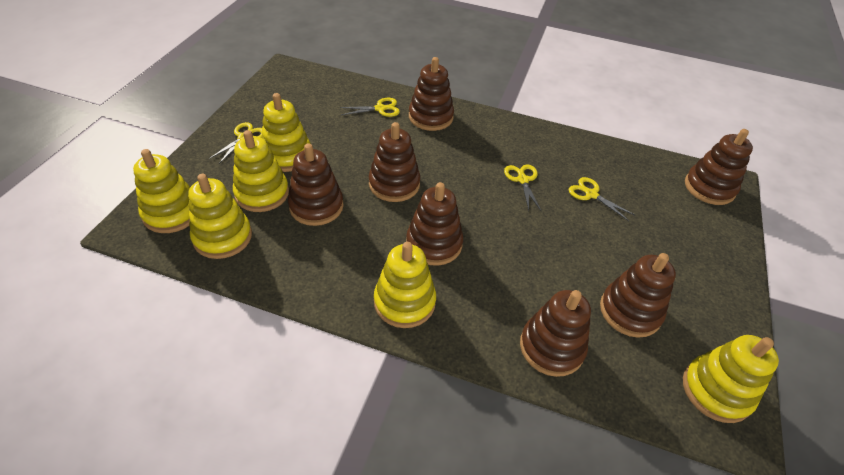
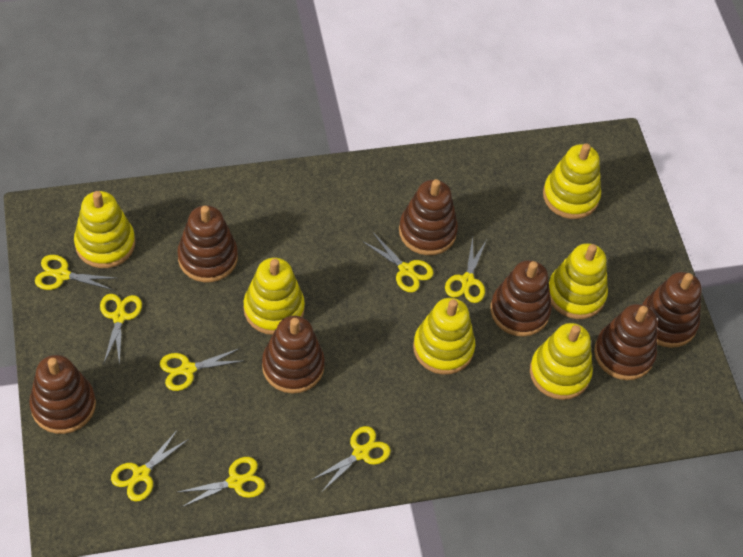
yellow scissors: [209,122,262,164] [339,98,400,117] [504,165,542,212] [569,177,636,221] = 4 -> [35,255,116,290] [100,294,142,366] [111,429,189,502] [160,348,242,391] [178,457,265,507] [312,426,391,492] [364,233,434,292] [445,237,487,303] = 8

